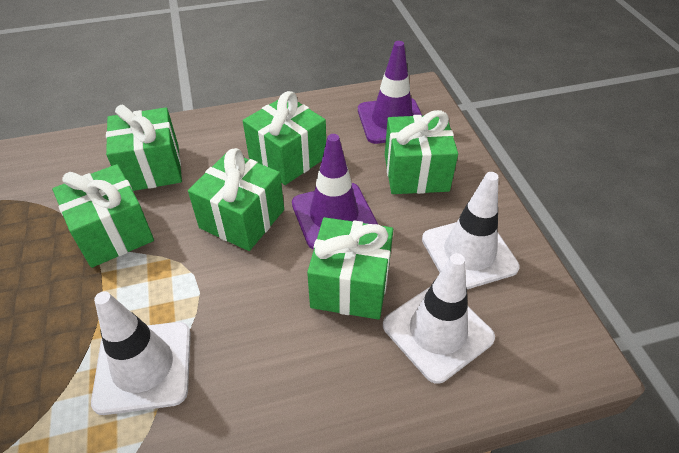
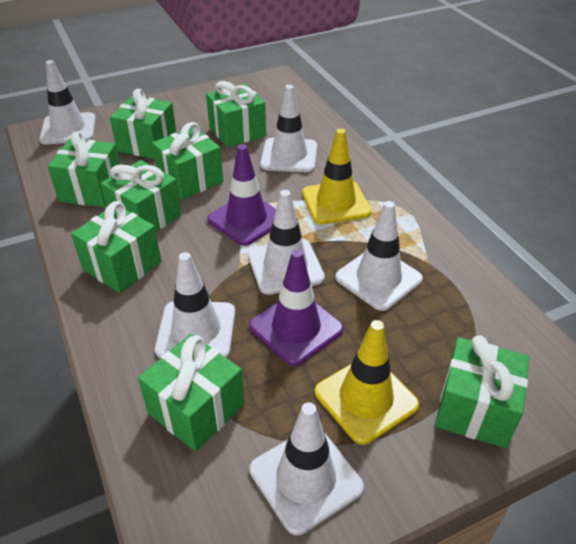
green gift: [53,164,154,268] [106,105,182,191] [188,148,284,251] [243,91,326,185] [307,217,393,320] [385,110,458,194] = 6 -> [48,131,120,207] [71,201,161,293] [100,160,182,232] [110,88,177,159] [138,334,245,452] [152,122,223,200] [206,81,266,148] [435,335,529,448] = 8
white traffic cone: [91,291,191,415] [383,253,495,384] [422,172,520,289] = 3 -> [39,60,96,145] [155,252,235,358] [248,190,325,295] [250,402,364,535] [260,85,317,172] [335,201,423,311] = 6
yellow traffic cone: none = 0 -> [302,129,372,225] [315,320,419,445] = 2

